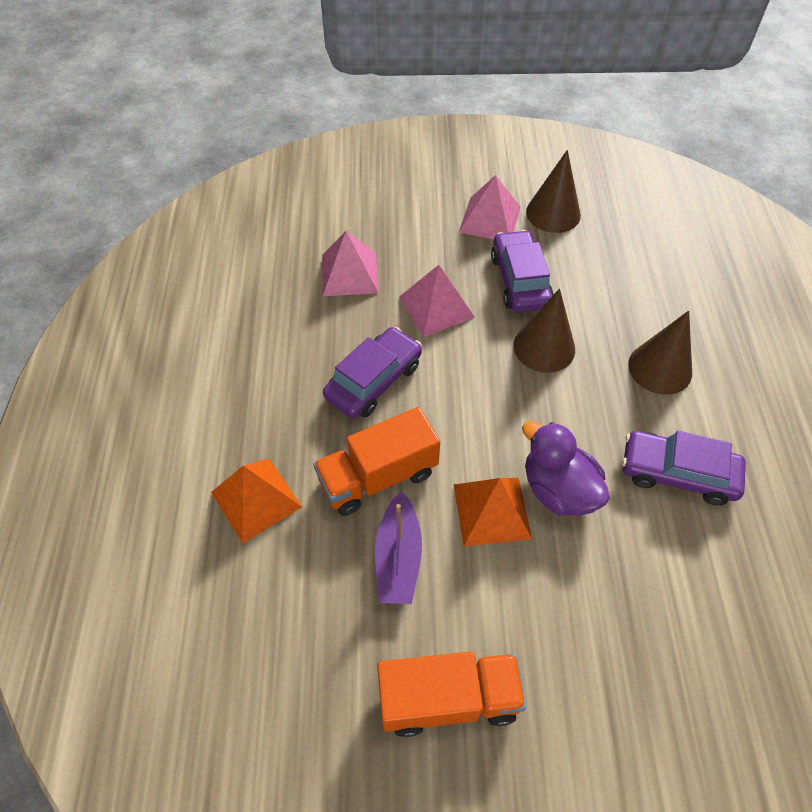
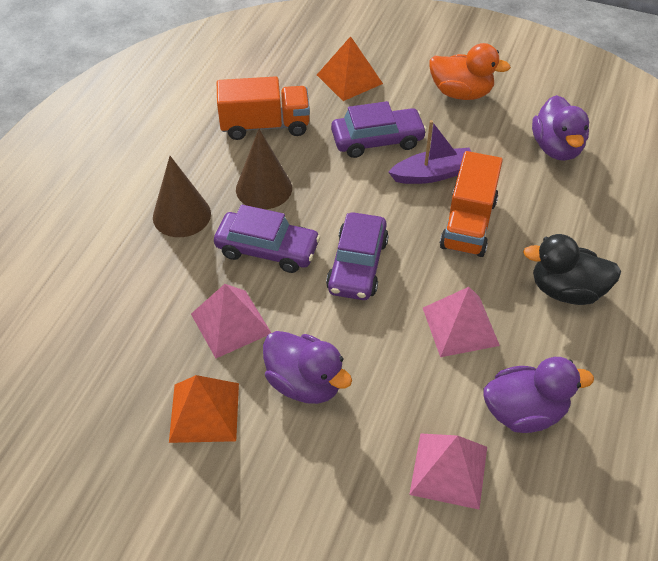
black duck: none = 0 -> [523,234,621,305] = 1
brown cone: [513,288,575,373] [526,150,581,233] [628,311,692,395] = 3 -> [153,156,211,237] [236,129,292,209] = 2
orange duck: none = 0 -> [429,43,511,100] = 1
purple duck: [522,421,610,516] = 1 -> [263,331,352,404] [484,357,594,433] [532,95,589,161] = 3

